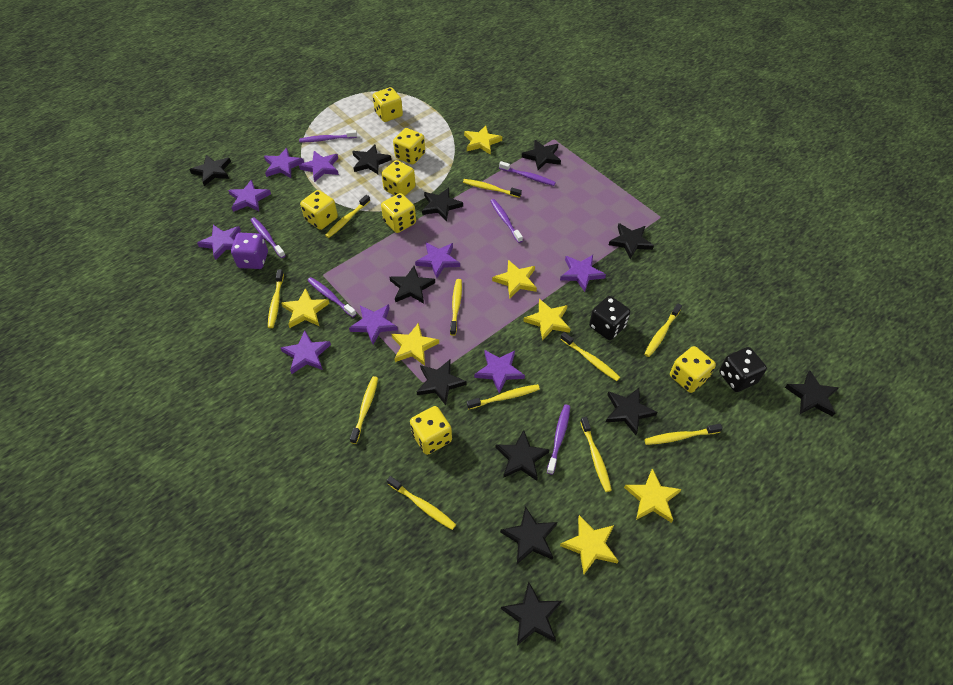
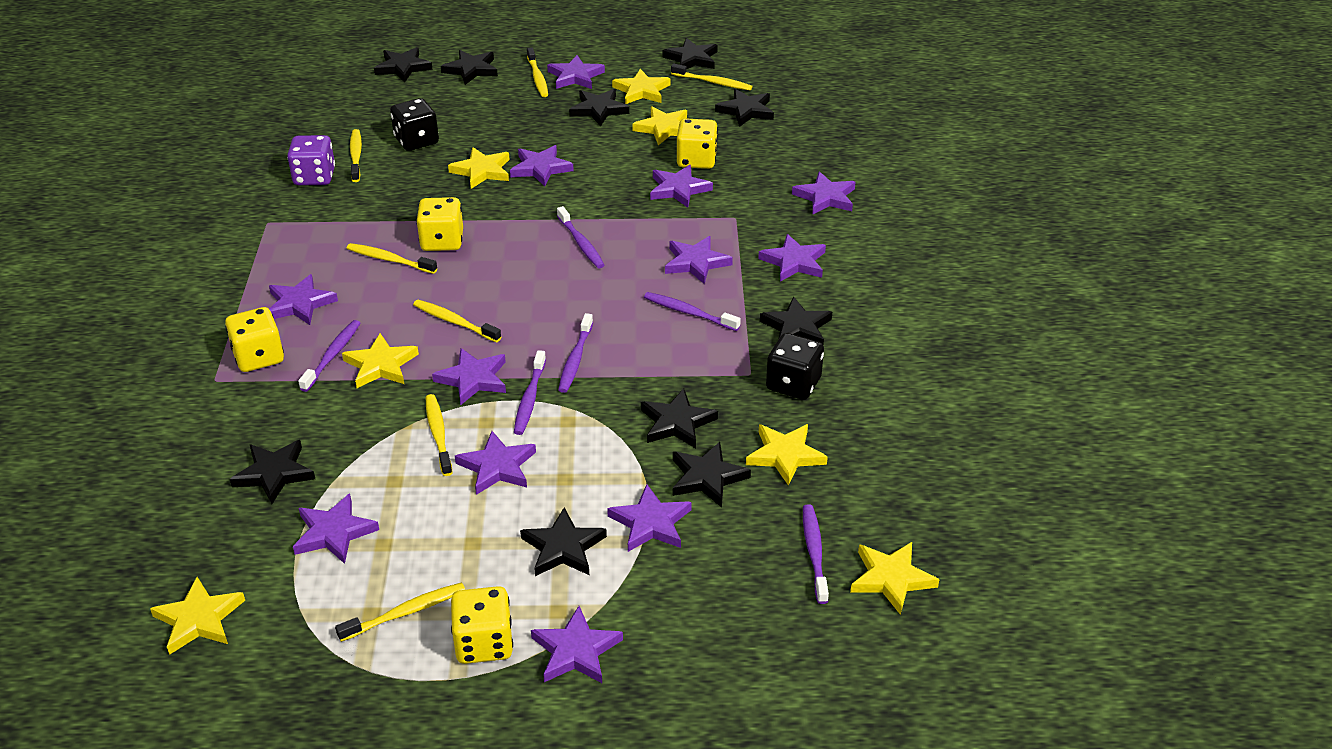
black star: [189,155,231,186] [352,144,392,174] [389,266,435,304] [417,360,467,405] [422,187,463,221] [496,430,550,481] [500,506,557,564] [501,581,562,646] [522,140,561,170] [606,388,657,435] [609,223,654,259] [785,371,839,417] = 12 -> [230,440,315,504] [374,47,432,82] [441,50,498,85] [520,507,607,576] [569,89,629,126] [641,389,718,449] [663,38,718,69] [673,442,751,507] [715,89,774,127] [760,297,832,344] = 10
purple star: [197,225,241,260] [228,180,271,212] [264,148,304,178] [281,331,331,374] [299,151,339,182] [349,304,398,345] [415,243,460,278] [474,350,525,394] [560,255,606,292] = 9 -> [269,274,338,325] [293,494,379,564] [432,348,506,406] [455,431,536,495] [510,145,574,187] [531,606,623,683] [547,55,605,89] [607,484,692,552] [650,165,713,208] [665,236,733,284] [758,234,826,282] [792,172,856,215] = 12
yellow dice: [300,190,338,230] [373,87,403,122] [381,160,416,196] [381,193,416,233] [393,128,425,165] [410,406,452,455] [670,346,716,393] = 7 -> [225,307,284,372] [416,197,463,251] [451,586,513,664] [677,118,718,169] = 4
yellow toothbrush: [268,269,284,328] [325,195,370,238] [350,376,378,444] [387,476,456,530] [450,279,462,336] [463,179,522,198] [467,384,540,409] [560,332,620,381] [580,417,612,492] [644,304,682,357] [644,424,723,445] = 11 -> [335,582,465,642] [347,243,437,274] [350,129,362,182] [413,300,501,342] [426,394,453,476] [527,48,548,97] [671,63,752,90] = 7

